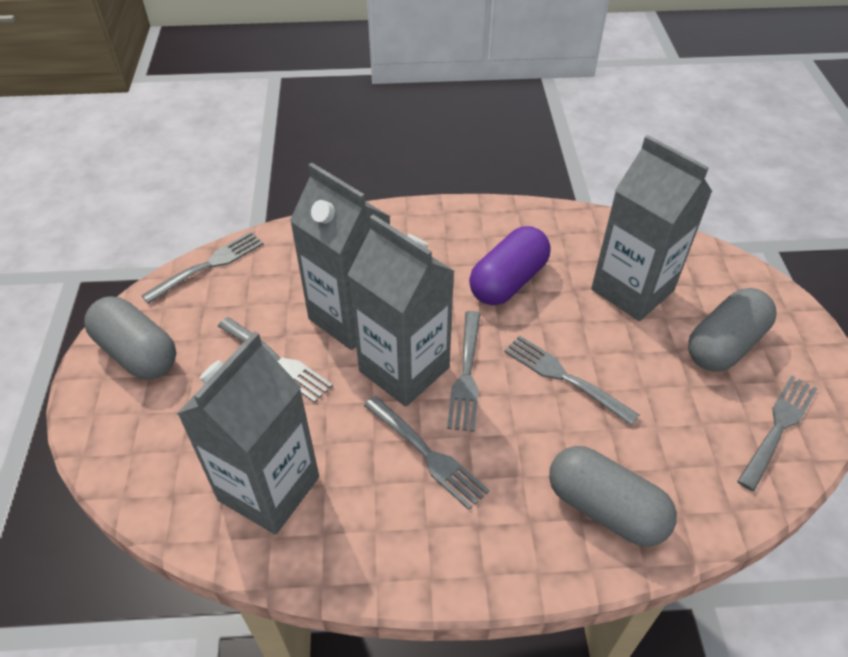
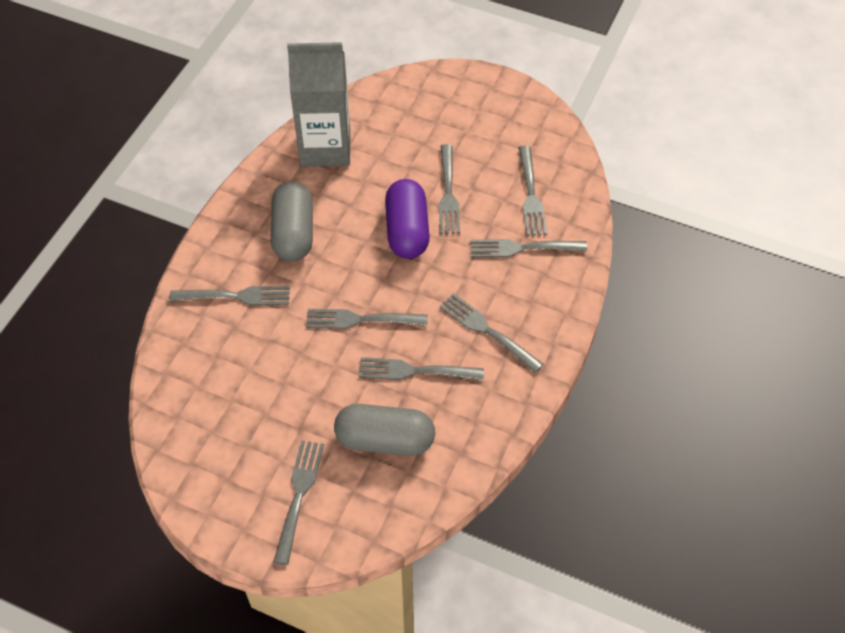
grey capsule: [84,296,176,379] [549,446,677,547] [688,288,776,372] = 3 -> [271,181,313,261] [334,404,435,456] = 2
grey carton: [177,331,319,535] [290,163,391,350] [347,215,454,407] [591,135,712,321] = 4 -> [287,42,350,167] = 1
grey fork: [141,231,264,304] [218,317,333,403] [364,396,489,510] [447,311,481,432] [504,335,639,425] [737,376,818,491] = 6 -> [169,286,290,305] [274,440,324,565] [306,309,428,329] [359,357,484,380] [439,144,460,234] [439,293,544,373] [470,239,587,257] [519,146,547,236] = 8

